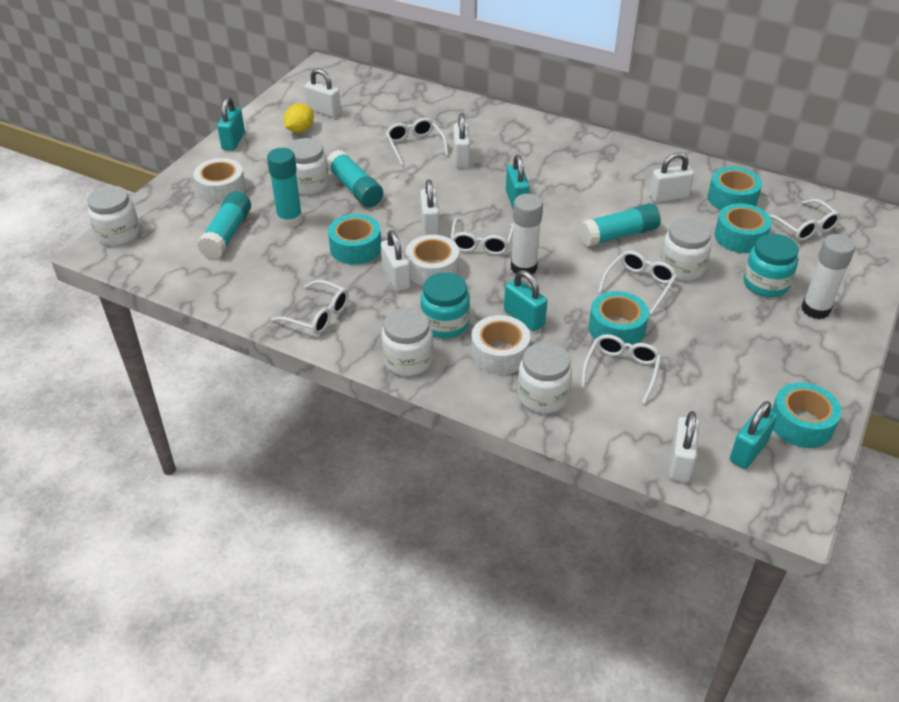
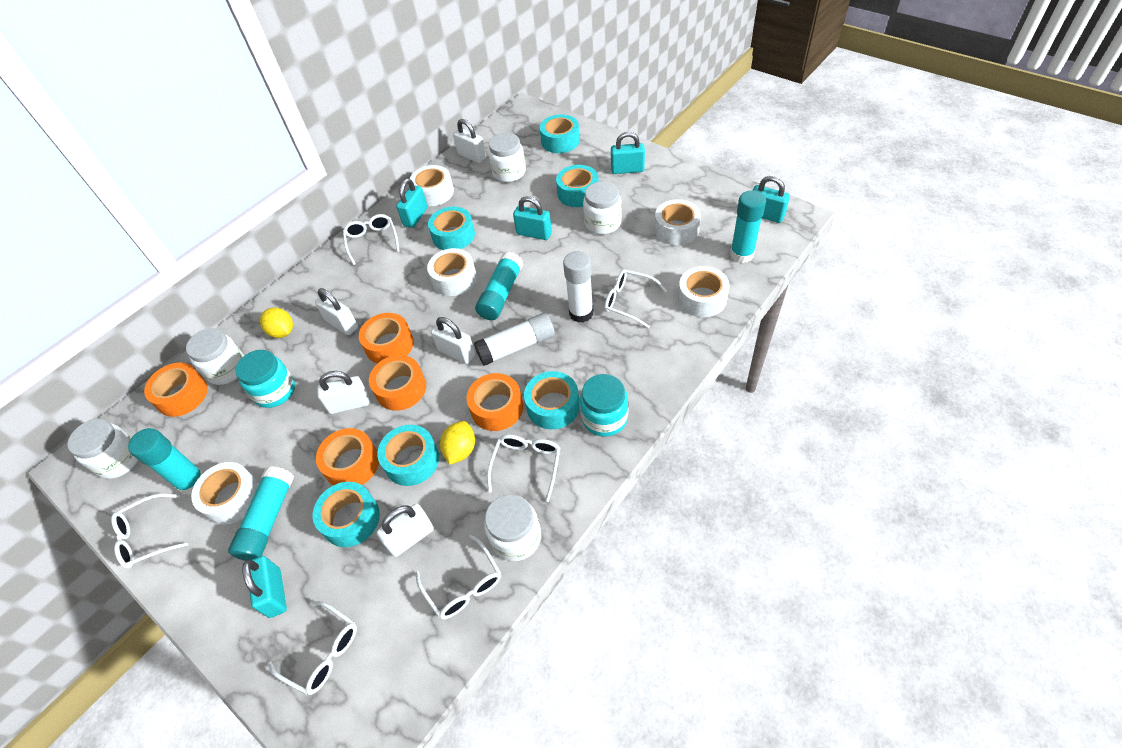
orange tape: none = 0 -> [144,362,208,417] [316,428,379,485] [359,313,414,364] [369,355,426,411] [467,373,523,431] = 5
turquoise padlock: [217,97,245,151] [504,270,547,331] [506,155,530,209] [730,401,777,469] = 4 -> [242,556,287,618] [396,178,428,228] [513,196,552,240] [611,132,645,174] [753,176,790,223] = 5
turquoise tape: [328,214,381,265] [589,291,649,348] [708,167,762,210] [714,203,772,253] [771,382,842,448] = 5 -> [313,482,380,547] [377,425,439,486] [428,207,475,250] [524,371,580,429] [540,114,580,153] [556,165,599,207] = 6
white padlock: [304,68,341,118] [381,230,410,291] [420,179,440,235] [453,113,470,168] [649,152,694,203] [669,411,699,482] = 6 -> [315,288,358,335] [317,371,369,414] [377,503,434,557] [431,317,475,364] [453,119,486,163] = 5
white tape: [193,158,246,204] [406,235,459,286] [471,315,530,375] = 3 -> [191,462,259,525] [410,165,454,206] [427,248,477,296] [655,199,701,245] [678,266,730,317] = 5
yellow lemon: [284,103,314,133] = 1 -> [260,308,293,338] [440,421,475,465] = 2

